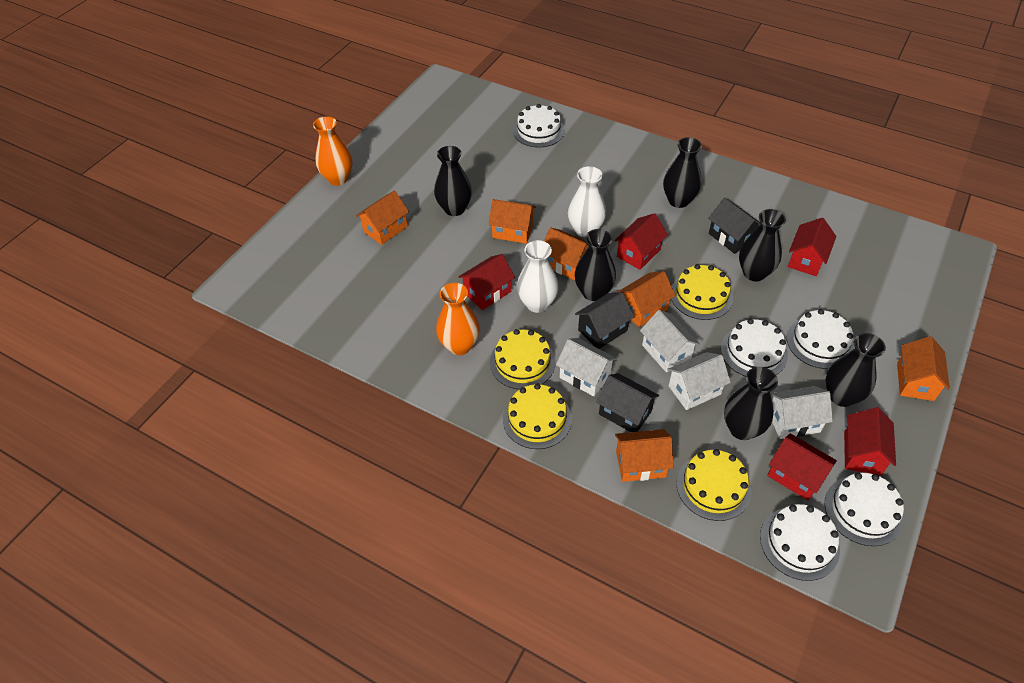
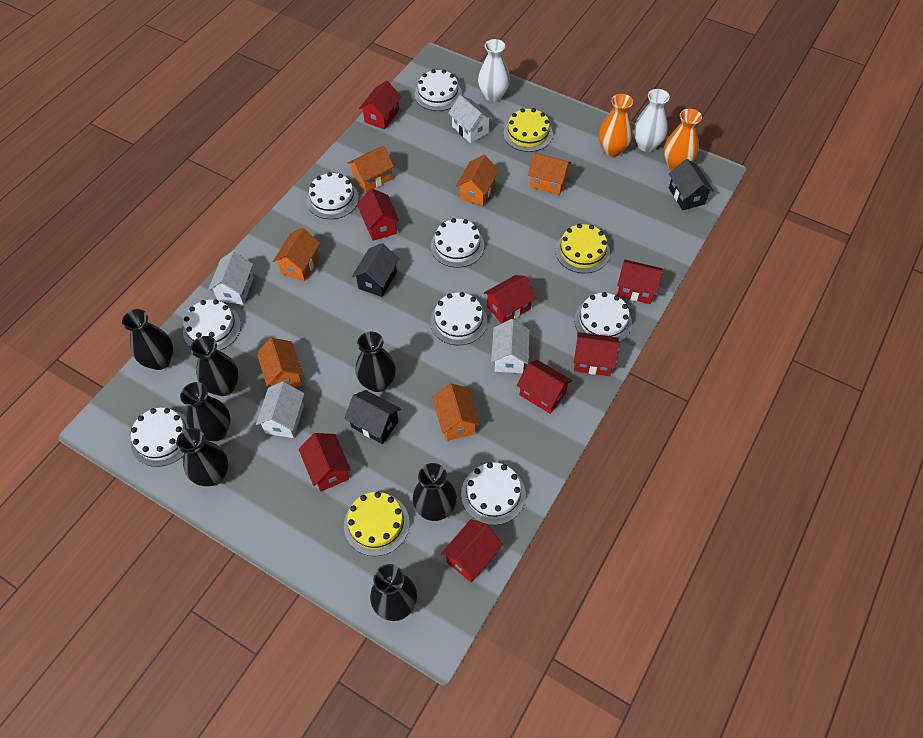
black vase: [434,146,472,216] [575,229,616,301] [663,137,702,208] [724,367,778,440] [739,209,786,281] [825,333,886,407] = 6 -> [122,309,173,370] [176,428,228,486] [180,382,231,441] [191,336,239,396] [355,332,396,392] [370,564,417,621] [413,463,457,521] = 7
red house: [459,254,515,310] [614,213,668,270] [767,433,837,501] [788,218,836,276] [844,407,896,476] = 5 -> [299,433,351,491] [357,188,399,241] [359,80,401,129] [441,519,503,583] [484,275,536,324] [517,360,572,414] [574,332,620,376] [617,260,663,304] = 8
white cake: [513,104,565,147] [721,319,788,377] [760,504,840,581] [787,309,854,369] [825,473,904,546] = 5 -> [131,408,189,467] [183,300,241,351] [307,172,359,219] [415,69,462,111] [430,292,487,345] [431,218,484,268] [461,462,526,525] [574,292,632,343] = 8
yellow cake: [490,329,556,389] [503,383,572,449] [671,264,733,320] [676,449,751,521] = 4 -> [344,492,410,556] [504,108,553,152] [555,224,610,273] = 3

